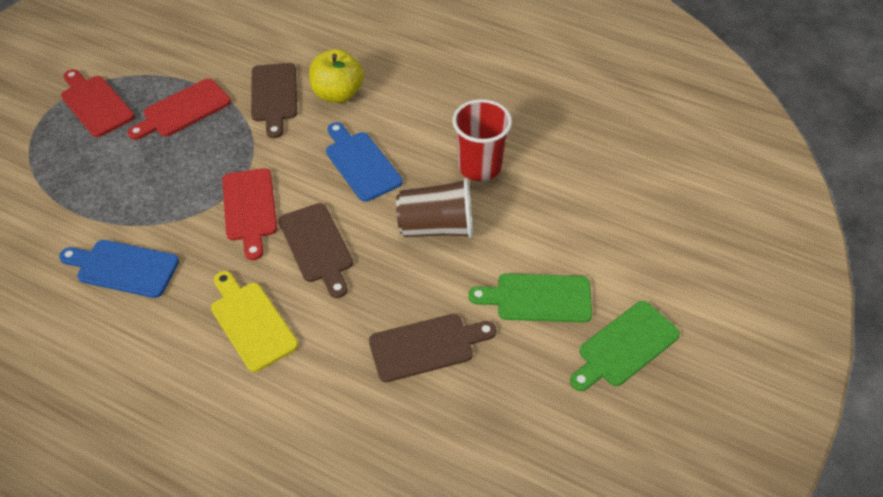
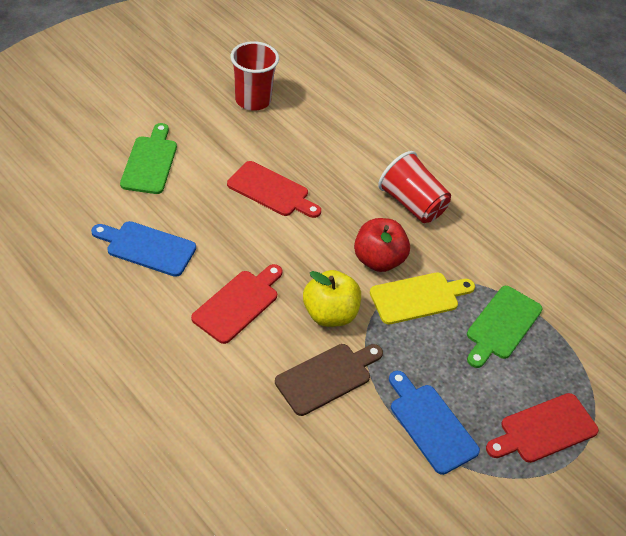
brown cup: [396,178,473,238] = 1 -> none = 0
brown cutting board: [251,63,297,138] [279,203,353,298] [369,314,496,382] = 3 -> [275,344,383,416] = 1
red apple: none = 0 -> [354,218,410,272] = 1
red cup: [452,99,512,181] = 1 -> [230,41,279,111] [378,151,451,223] = 2

